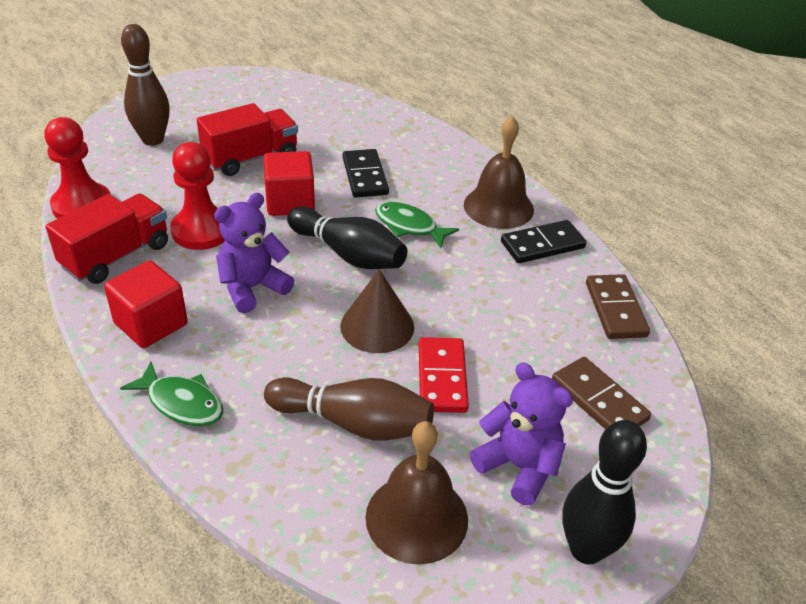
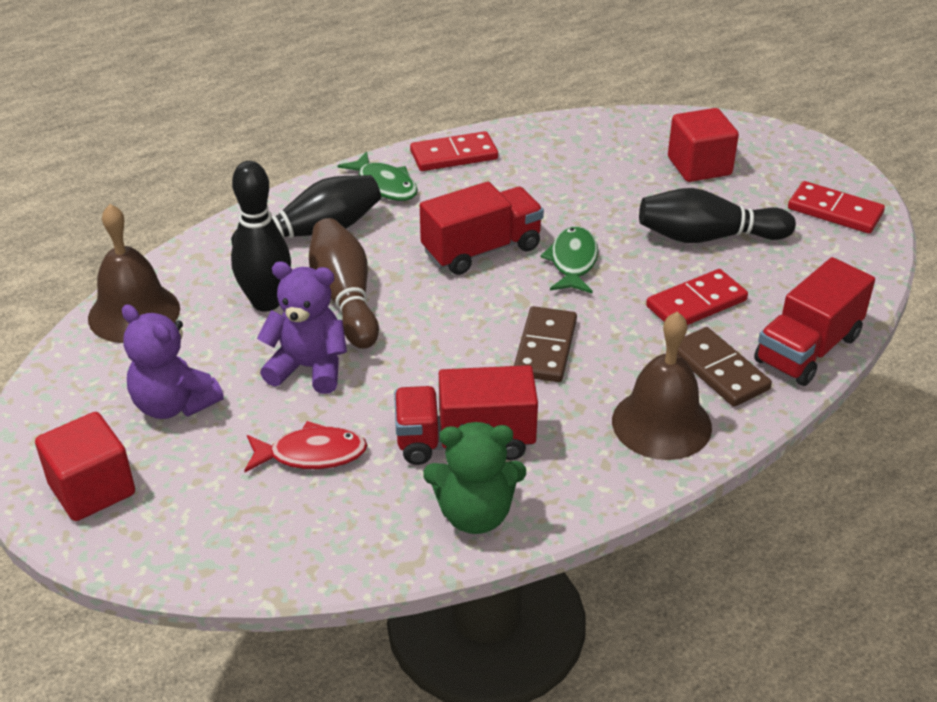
black bowling pin: [287,206,407,269] [562,420,647,564] = 2 -> [231,161,291,312] [231,175,381,247] [639,188,796,243] = 3
black domino: [343,149,389,197] [501,220,587,263] = 2 -> none = 0
brown bowling pin: [121,24,170,146] [264,377,434,440] = 2 -> [309,218,379,349] = 1
brown cone: [340,269,414,353] = 1 -> none = 0
green teddy bear: none = 0 -> [423,422,526,534] = 1
red domino: [419,337,469,413] = 1 -> [410,131,498,171] [646,269,748,325] [788,181,885,234] = 3
red fish: none = 0 -> [244,421,367,472] = 1
red pawn: [44,117,111,219] [170,142,225,250] = 2 -> none = 0
red truck: [46,194,168,284] [197,103,298,176] = 2 -> [394,365,538,465] [420,181,544,275] [754,257,875,386] = 3

